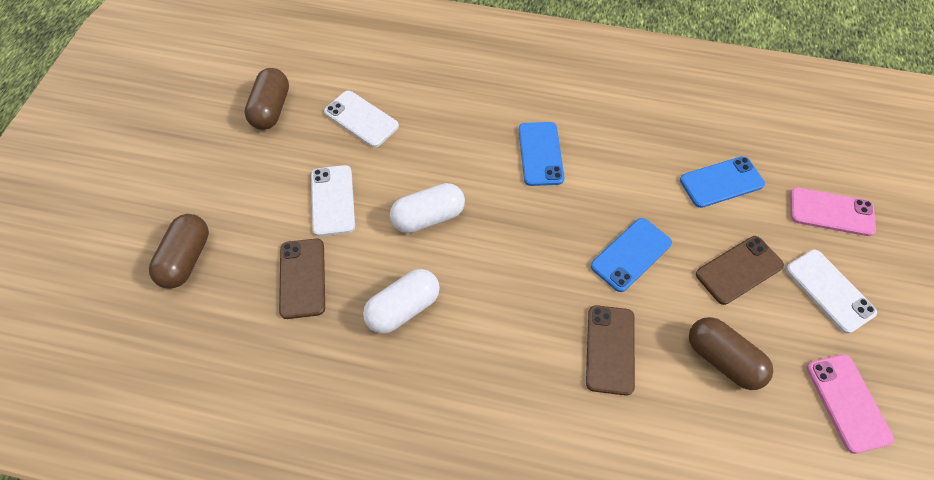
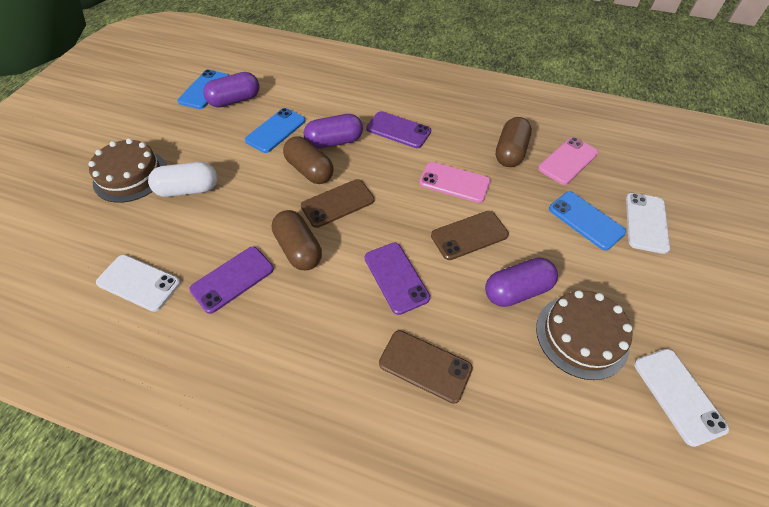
brown cake: none = 0 -> [88,138,167,203] [536,290,632,380] = 2
purple capsule: none = 0 -> [203,72,260,108] [304,114,363,149] [485,257,558,307] = 3
purple phone: none = 0 -> [189,247,274,314] [365,243,430,315] [366,111,431,148] = 3
white capsule: [363,269,440,334] [390,183,465,233] = 2 -> [148,162,218,197] = 1

